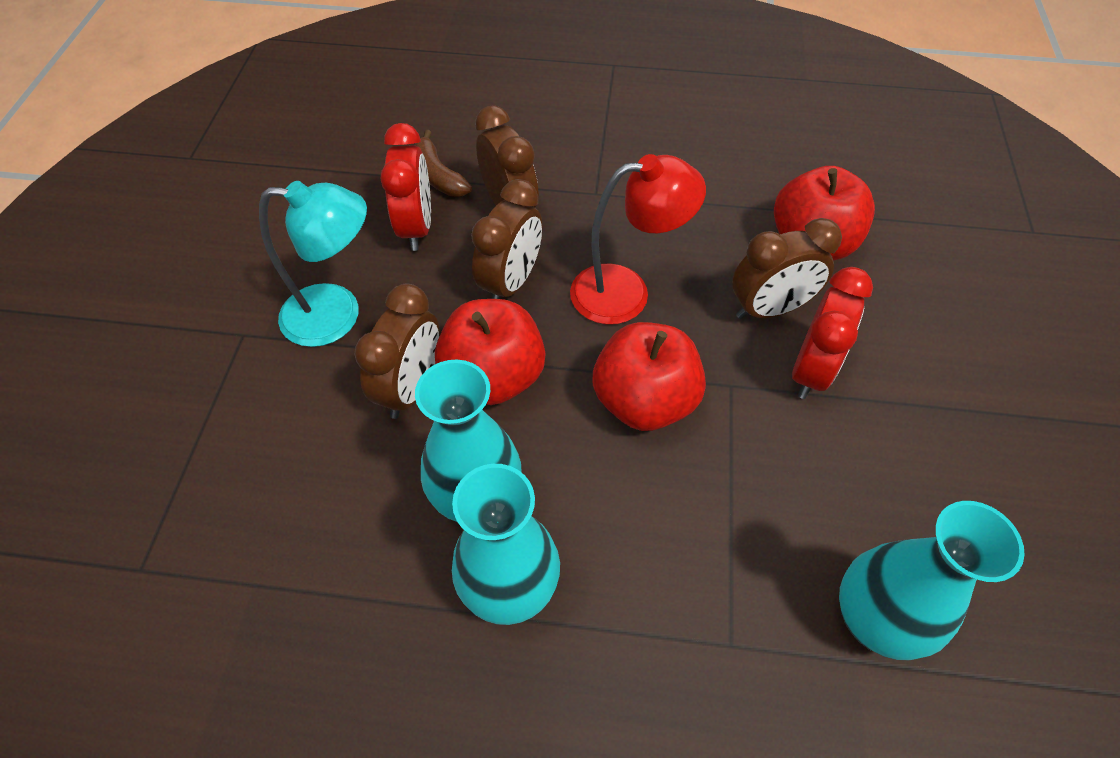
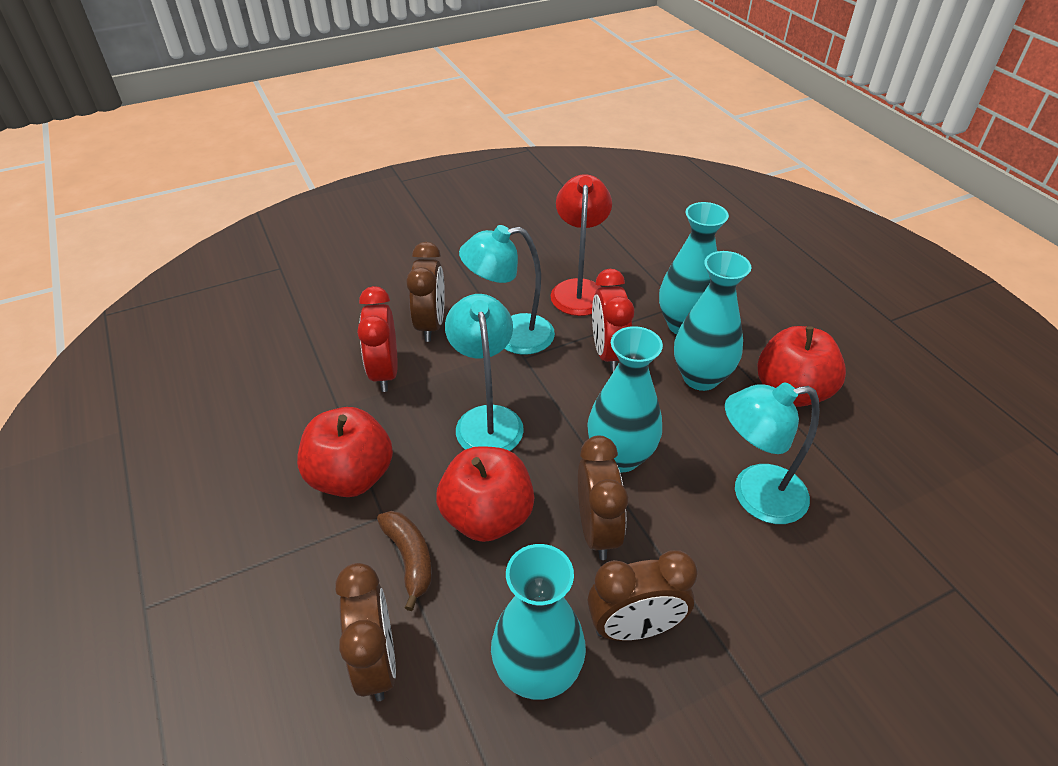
turquoise lamp: [259,181,367,347] = 1 -> [445,294,524,451] [459,225,555,355] [725,382,820,524] = 3
turquoise vase: [415,360,522,522] [452,464,560,625] [839,501,1025,660] = 3 -> [491,544,586,700] [587,326,663,472] [659,202,729,334] [674,251,751,391] = 4

